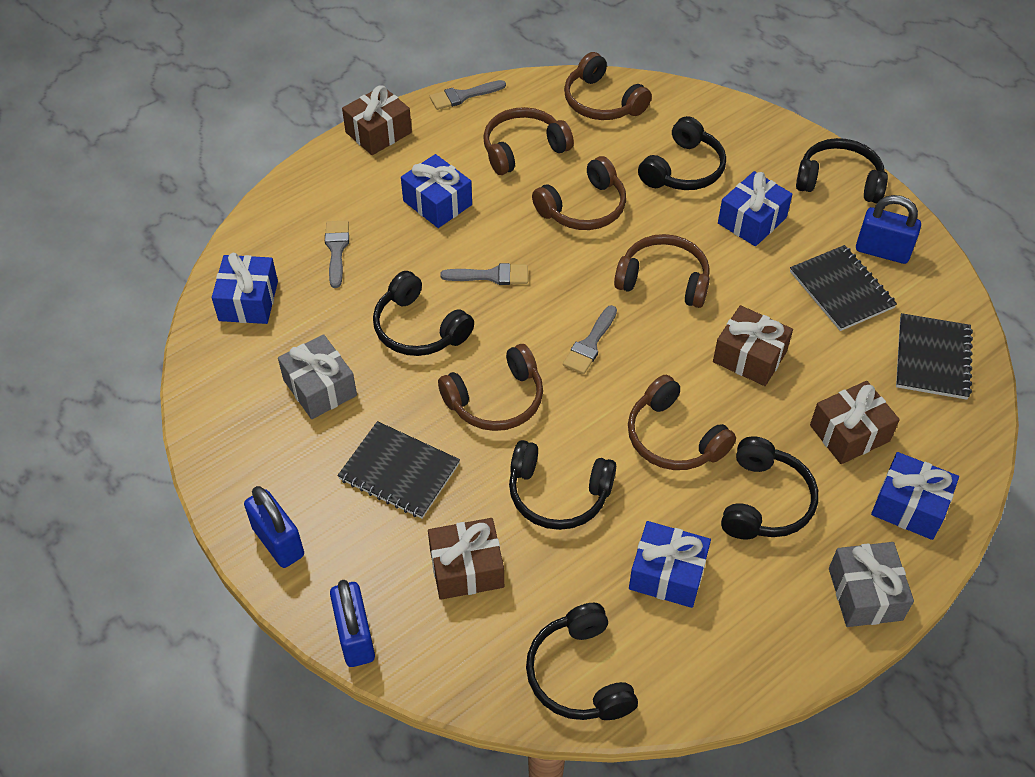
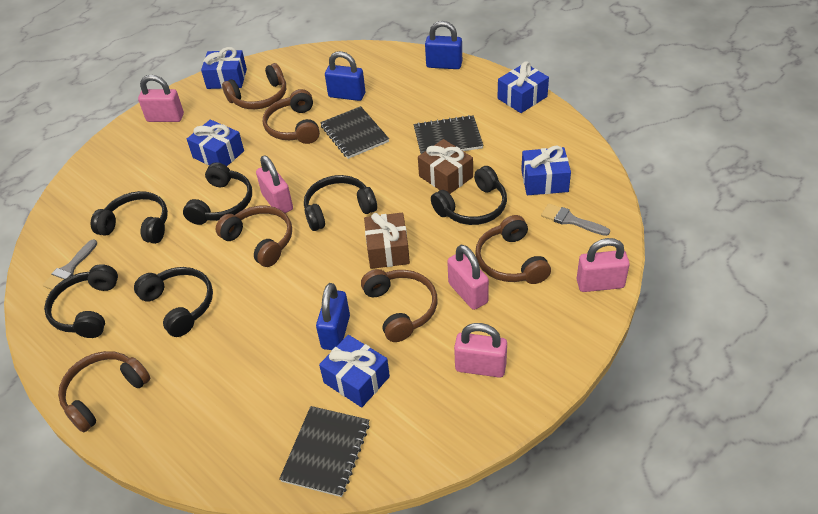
brown gift: [342,85,412,155] [428,518,504,600] [713,305,793,386] [810,381,900,464] = 4 -> [364,213,410,269] [418,139,473,194] = 2
grey brush: [325,221,349,288] [430,80,506,110] [440,263,528,285] [563,305,617,374] = 4 -> [43,239,97,290] [541,204,610,236] = 2
grey gift: [278,334,357,419] [829,542,914,627] = 2 -> none = 0
pink padlock: none = 0 -> [138,75,184,122] [256,156,293,213] [447,245,489,310] [454,323,507,378] [577,238,630,292] = 5

